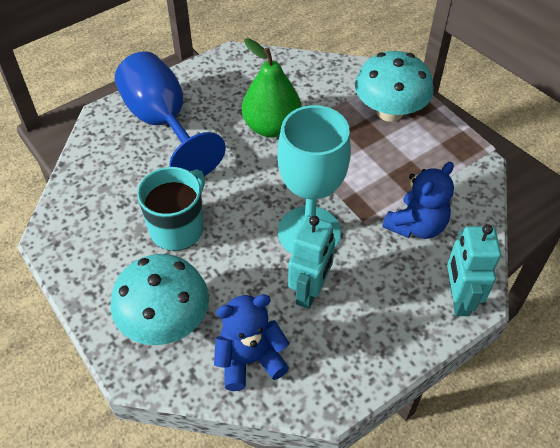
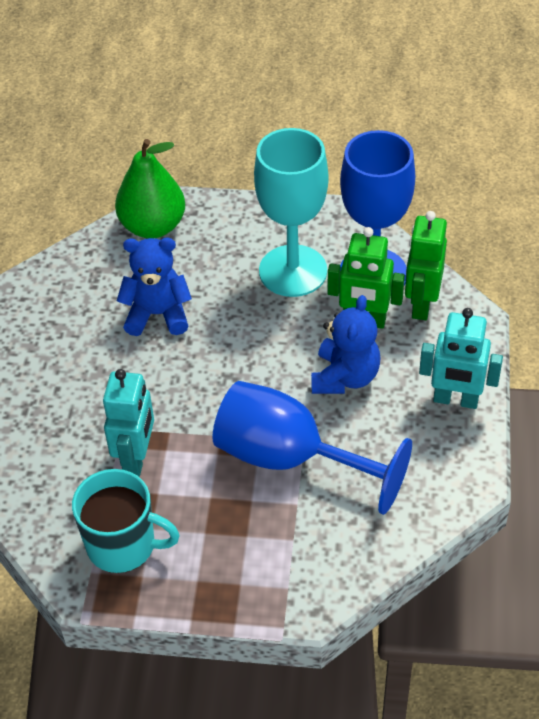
blue goblet: [115,51,226,179] = 1 -> [212,381,412,515] [340,130,415,285] = 2
green robot: none = 0 -> [327,227,405,329] [405,211,447,320] = 2
turquoise mushroom: [111,254,209,345] [355,51,433,122] = 2 -> none = 0

